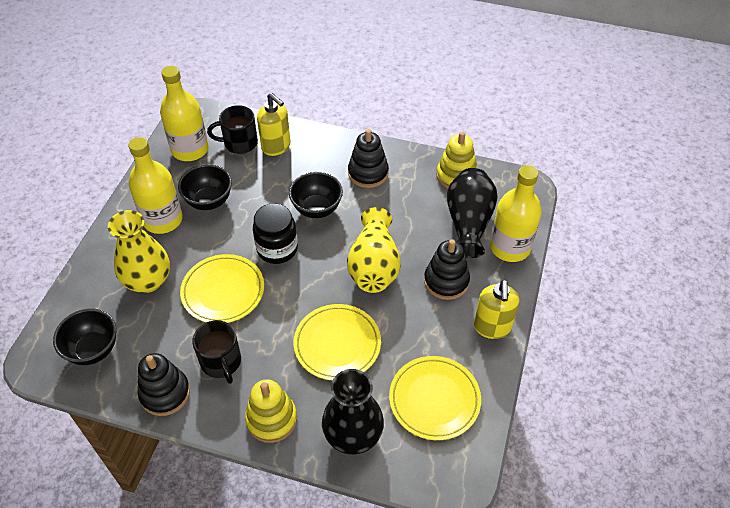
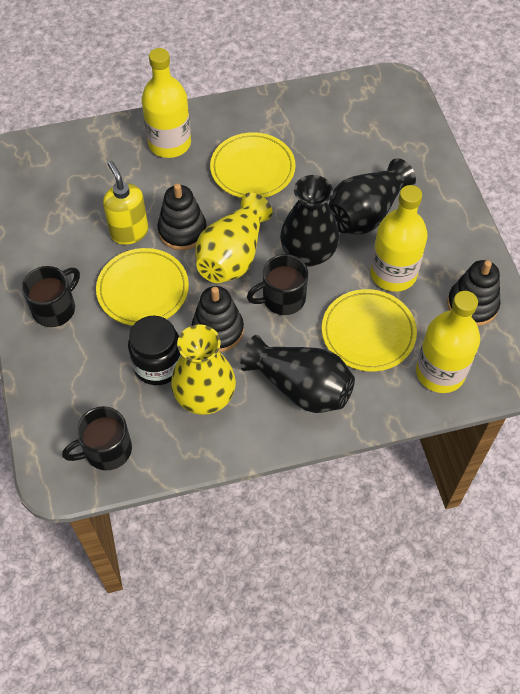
black bowl: [53,309,116,365] [178,164,232,210] [289,172,343,218] = 3 -> none = 0
black mug: [192,320,241,384] [207,105,258,154] = 2 -> [22,266,80,327] [62,406,132,470] [247,254,308,315] = 3
black vase: [322,369,384,454] [447,168,498,258] = 2 -> [240,335,355,413] [280,175,339,267] [329,158,416,234] = 3
yellow soap dispenser: [257,93,291,156] [474,279,519,339] = 2 -> [103,161,148,245] = 1
yellow stacking toy: [245,379,297,443] [436,131,477,188] = 2 -> none = 0

